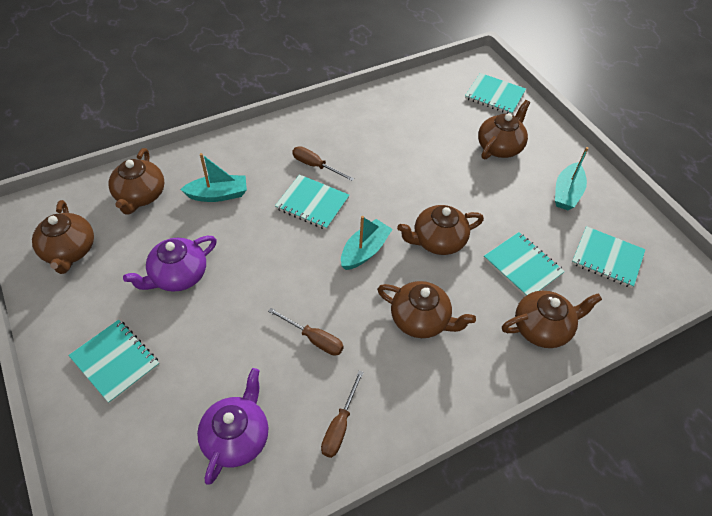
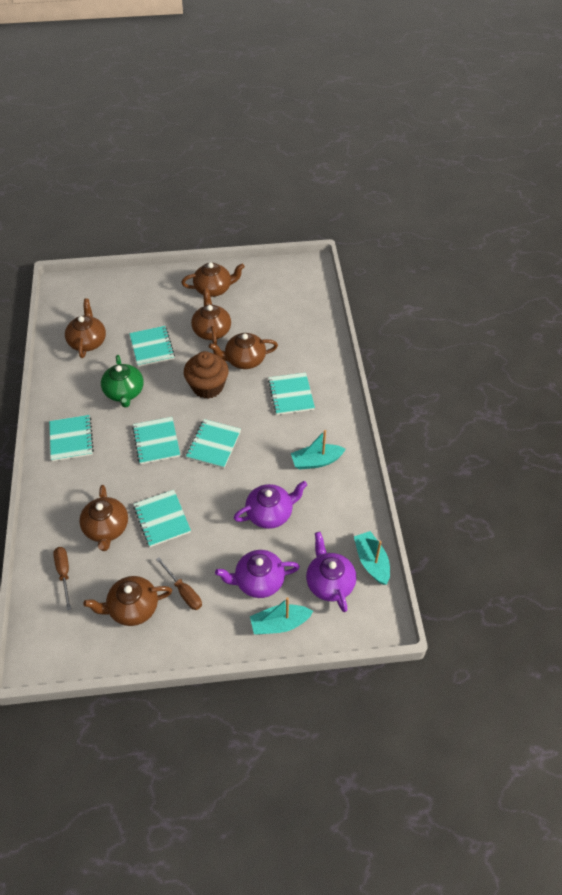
brown cupcake: none = 0 -> [184,351,229,399] = 1
brown screwdriver: [268,308,344,356] [292,146,354,181] [321,371,364,458] = 3 -> [53,547,71,610] [156,557,202,610] = 2
green teapot: none = 0 -> [101,355,144,408] = 1
purple teapot: [123,236,217,292] [197,368,268,485] = 2 -> [215,550,300,598] [234,481,307,529] [306,532,356,612] = 3
turquoise notebook: [68,320,160,404] [275,174,350,230] [465,73,526,115] [484,232,565,296] [572,226,646,288] = 5 -> [49,415,94,461] [129,326,175,367] [132,417,180,464] [133,490,191,547] [186,419,241,468] [268,373,315,415] = 6

